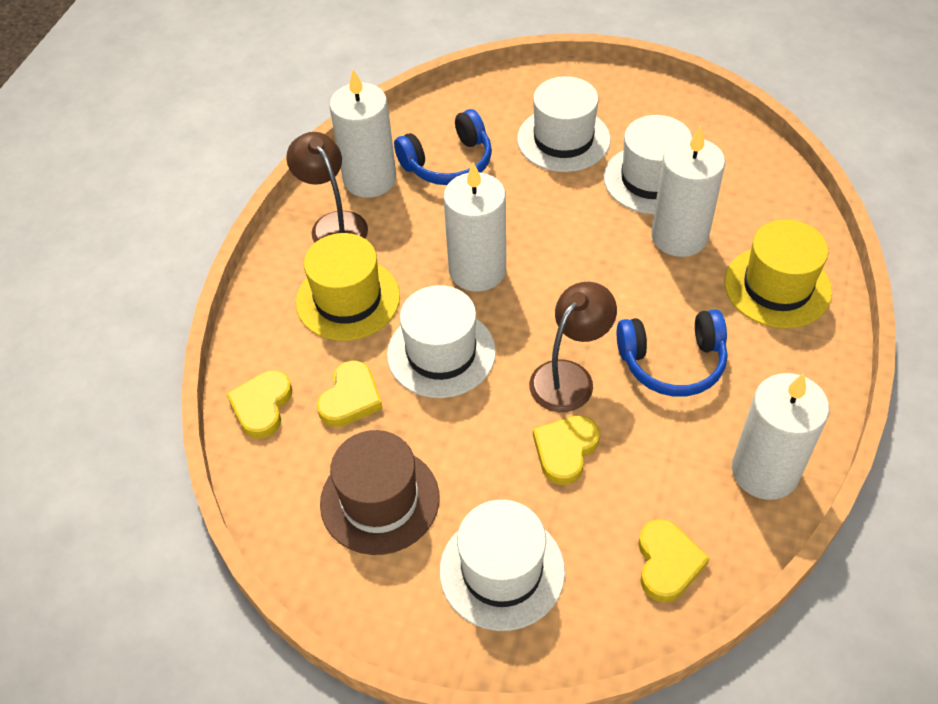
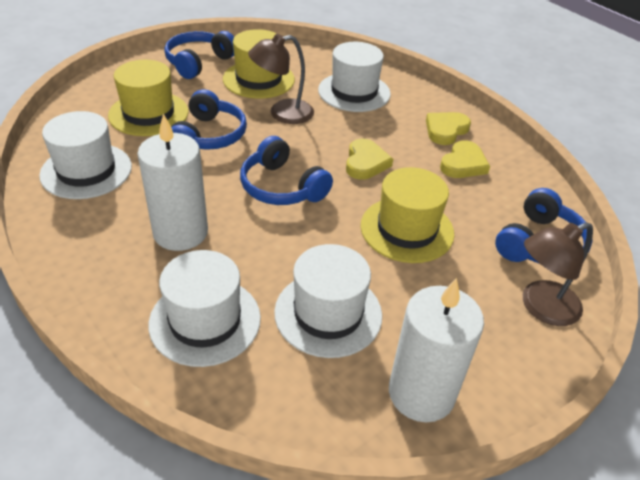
blue headphones: [394,109,492,185] [617,310,727,397] = 2 -> [164,31,234,79] [171,89,247,150] [240,136,333,205] [495,188,593,263] = 4
brown hat: [320,430,439,555] = 1 -> none = 0
white candle: [329,69,396,198] [443,162,506,292] [651,126,725,257] [732,373,829,500] = 4 -> [137,114,208,251] [389,278,484,422] = 2
yellow hat: [296,233,400,341] [724,219,832,328] = 2 -> [108,60,188,136] [223,29,295,99] [361,167,454,263] = 3
yellow heart: [227,371,292,439] [317,360,383,427] [533,415,600,485] [638,519,710,602] = 4 -> [346,139,393,180] [426,112,471,145] [440,140,490,178] = 3

